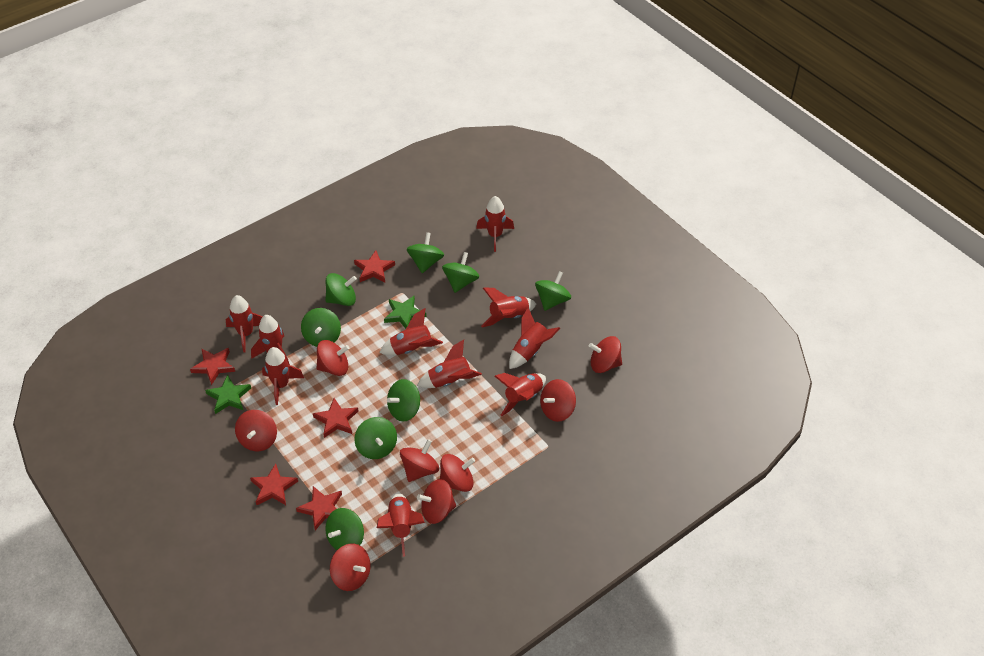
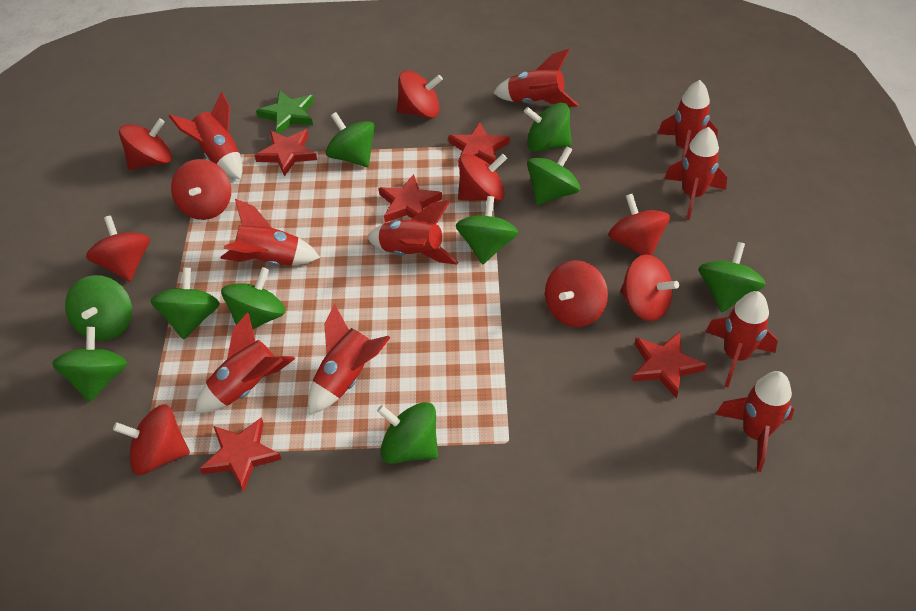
green spinning top: [301,308,341,347] [325,273,357,306] [325,508,364,550] [354,417,397,459] [387,379,420,421] [407,232,444,273] [442,252,479,293] [535,271,571,311] = 8 -> [52,327,127,402] [65,275,132,341] [150,267,220,340] [221,267,286,329] [326,112,375,167] [377,402,438,464] [456,196,518,264] [524,103,572,152] [527,146,580,205] [699,242,766,312] = 10
green star: [205,374,251,414] [384,296,426,329] = 2 -> [256,90,314,134] = 1
red spinning top: [235,410,277,451] [316,340,349,376] [330,544,371,591] [400,439,439,482] [417,479,456,524] [440,454,475,492] [540,379,576,422] [589,336,622,373] = 8 -> [86,215,150,282] [113,404,190,475] [119,118,172,170] [171,159,231,220] [397,70,443,119] [458,154,507,202] [545,260,608,327] [608,193,670,255] [620,254,679,321] = 9

